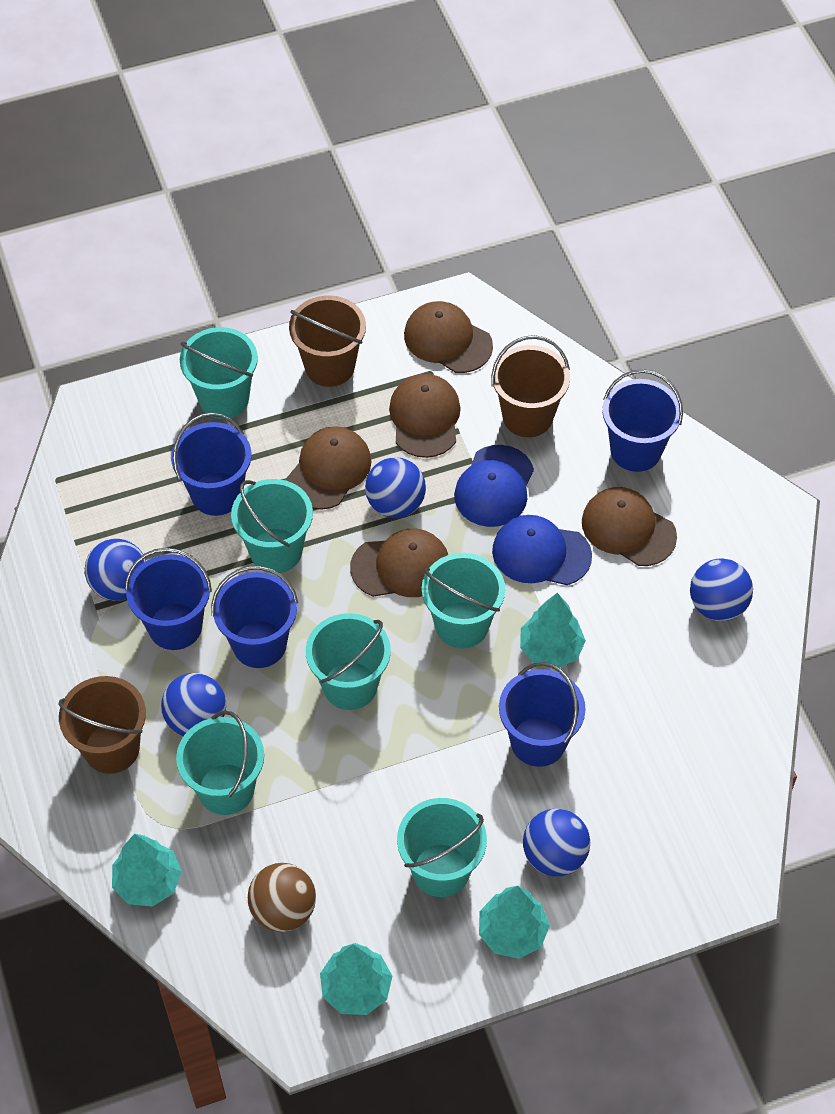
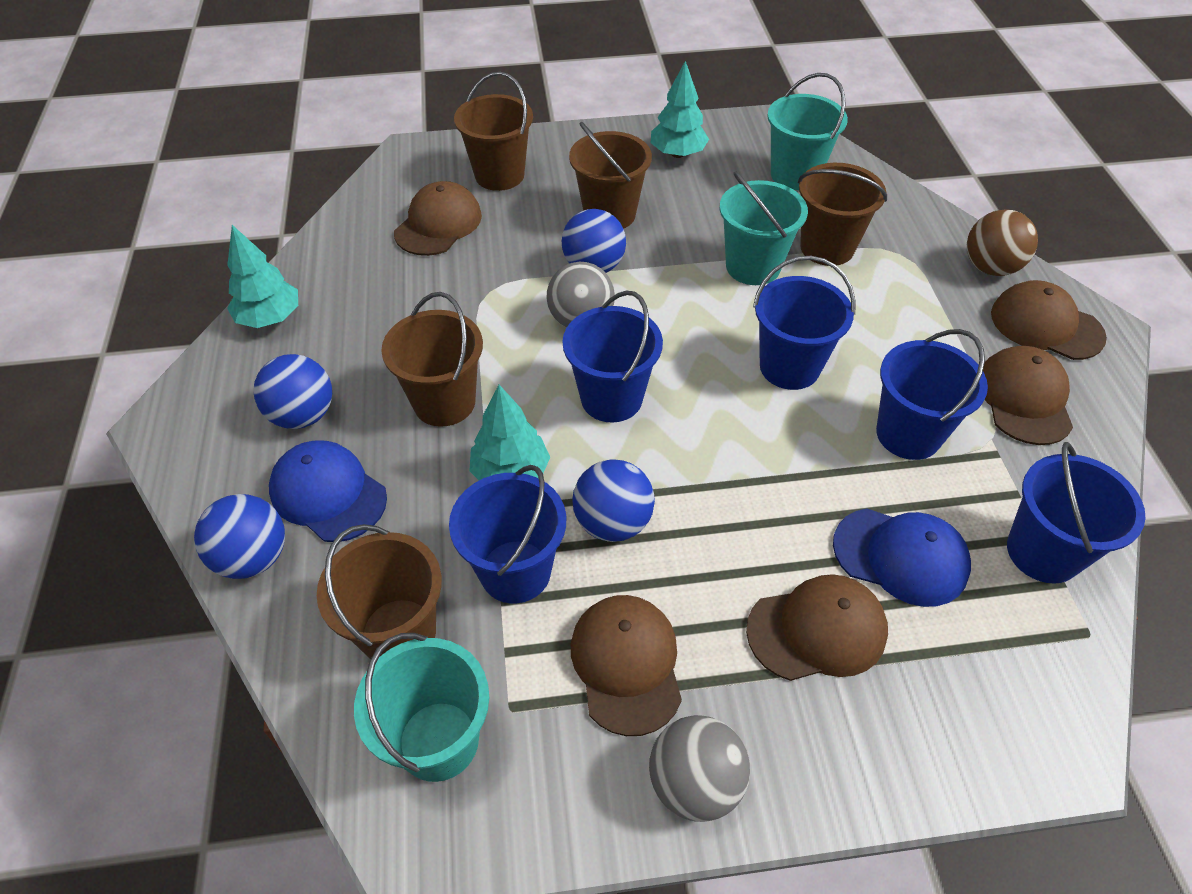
blue ball: [85,539,146,601] [161,673,226,736] [365,457,426,518] [523,809,590,876] [690,558,753,621] = 5 -> [194,494,285,579] [253,354,332,429] [562,209,626,273] [572,459,655,542] = 4
brown bucket: [58,676,146,774] [289,296,366,387] [491,335,570,437] = 3 -> [317,524,442,659] [381,292,483,427] [454,72,533,191] [569,122,652,229] [798,163,887,266] = 5
grey ball: none = 0 -> [546,262,615,328] [649,715,750,822] = 2
turquoise bucket: [176,711,264,815] [180,327,258,419] [231,479,313,573] [306,613,391,710] [397,798,487,897] [422,553,505,649] = 6 -> [354,633,489,782] [720,171,808,285] [767,73,848,190] = 3
turquoise tree: [112,834,182,907] [320,943,392,1015] [479,886,550,959] [520,593,586,668] = 4 -> [227,225,298,328] [469,385,550,480] [651,61,709,158] = 3

